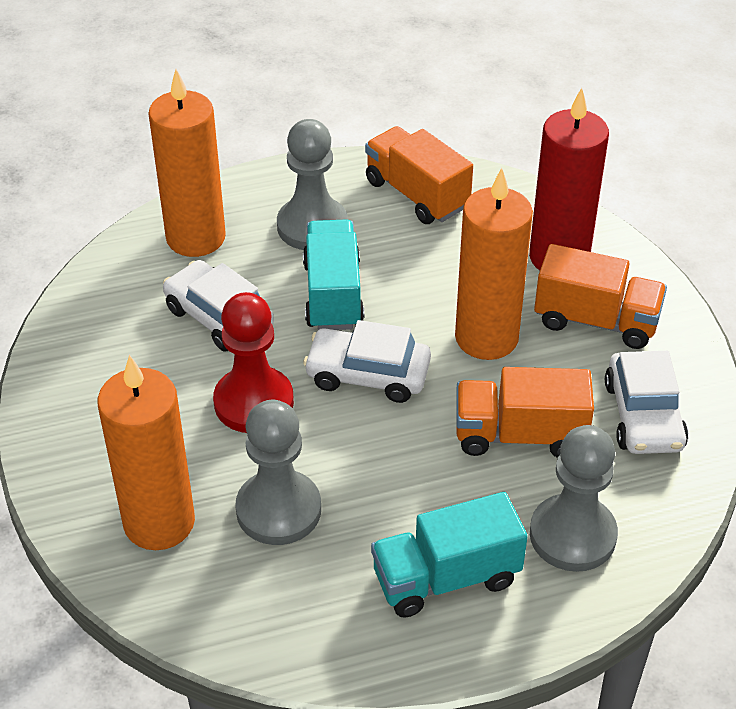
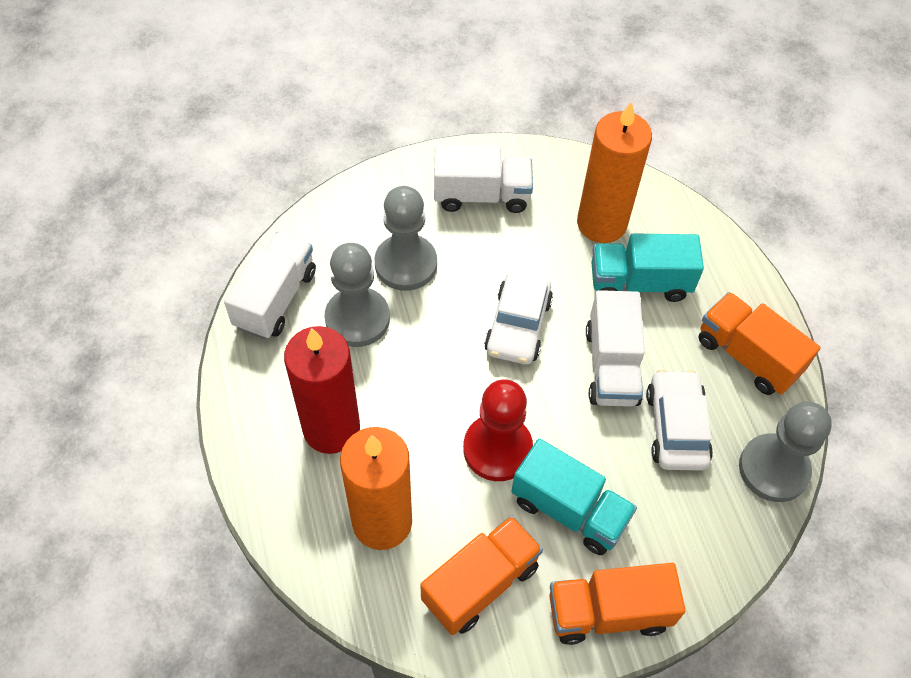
orange candle: [98,355,195,550] [148,69,226,257] [455,168,533,360] = 3 -> [340,427,412,550] [577,101,652,243] = 2
white car: [163,260,274,352] [303,320,431,403] [605,351,688,454] = 3 -> [484,271,553,365] [646,369,713,471] = 2
white truck: none = 0 -> [224,232,316,339] [434,145,533,213] [586,290,645,407] = 3

